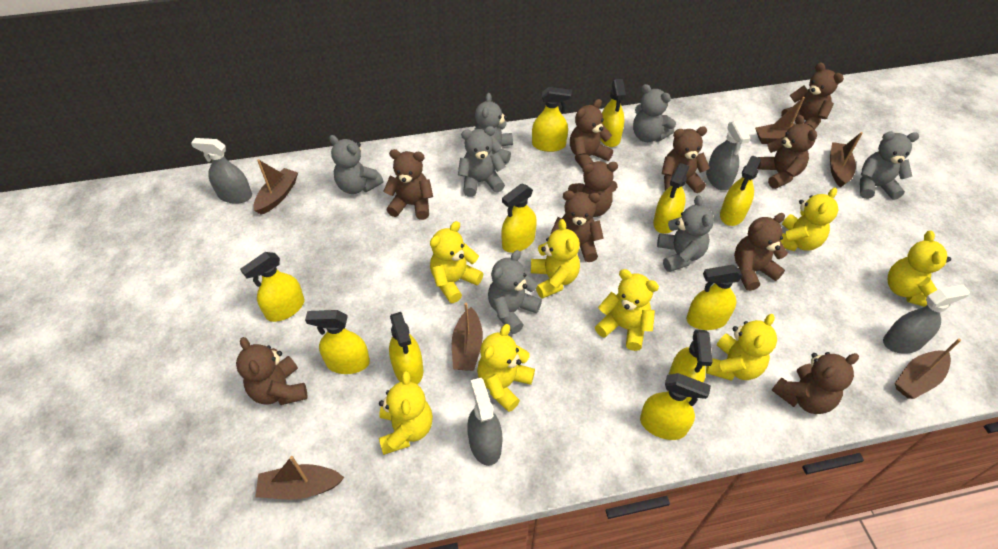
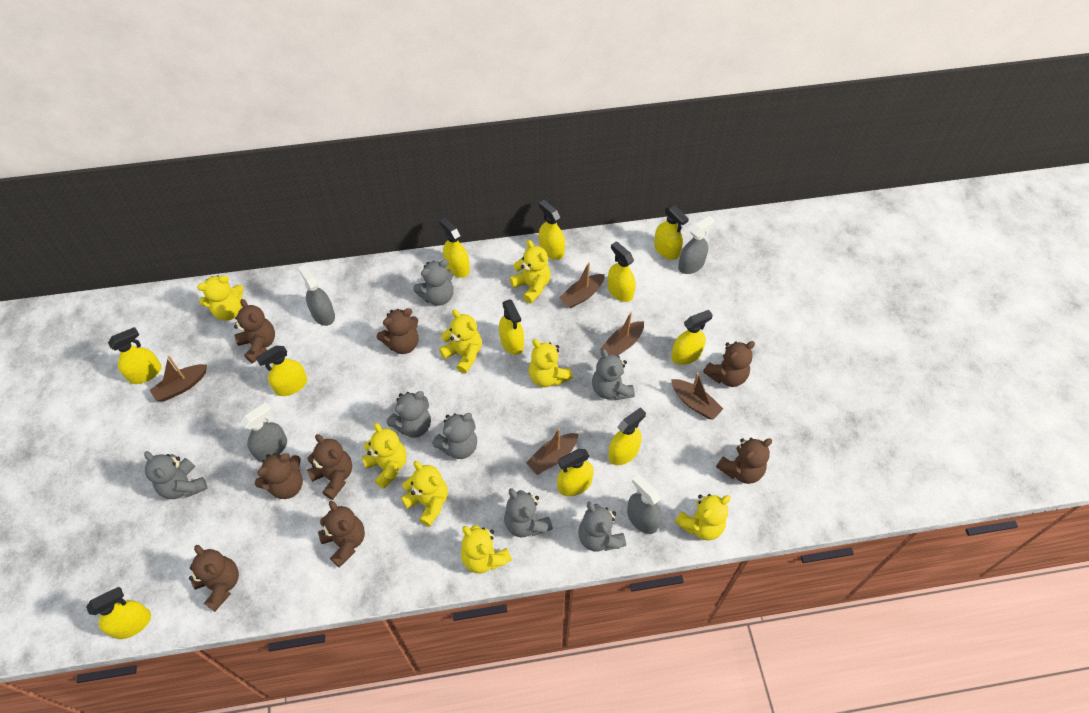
brown boat: [254,159,298,215] [255,456,344,500] [452,303,483,371] [755,97,805,144] [830,132,863,187] [895,338,961,399] = 6 -> [150,356,207,401] [526,428,579,475] [559,262,605,308] [600,312,644,356] [671,372,723,420] = 5
brown teddy bear: [236,337,307,405] [383,149,433,220] [550,191,604,262] [568,161,618,217] [570,99,613,168] [662,126,710,193] [734,213,788,291] [757,115,817,189] [772,352,859,414] [781,63,844,130] = 10 -> [189,545,239,612] [234,299,275,364] [255,453,303,499] [307,434,352,500] [318,501,365,568] [377,308,418,354] [703,341,755,387] [716,438,772,484] = 8

